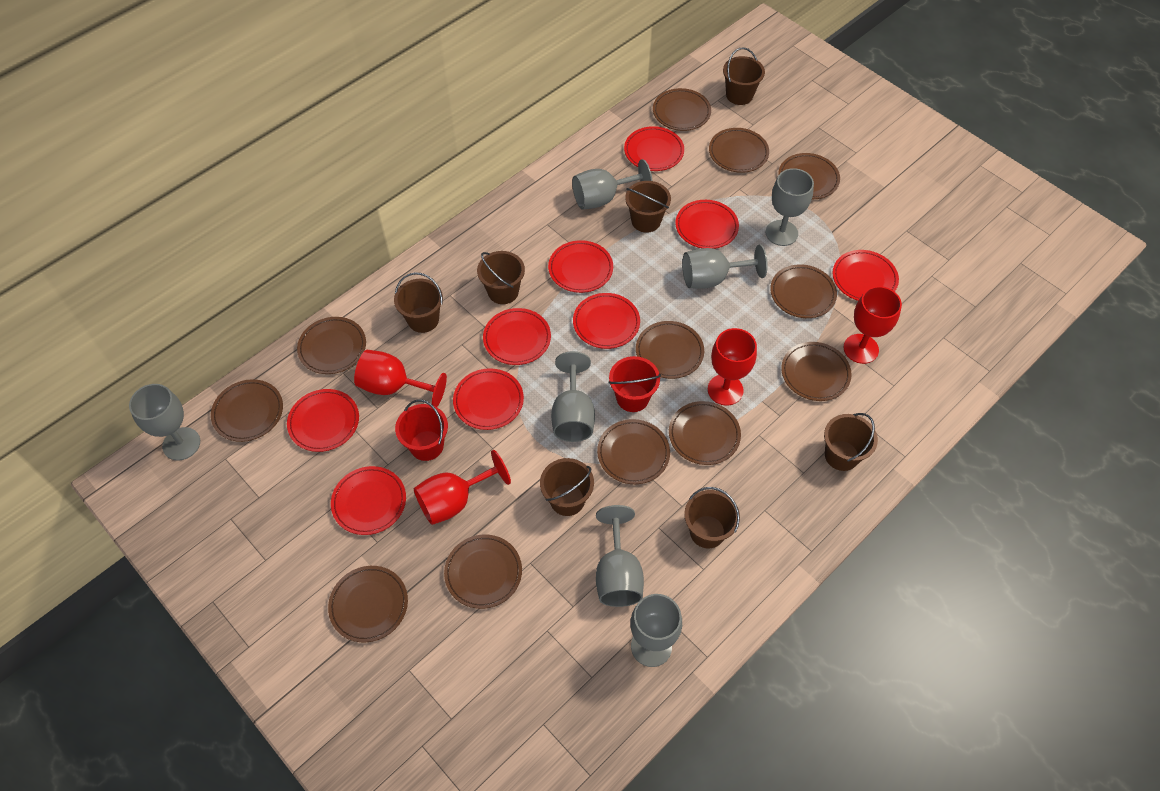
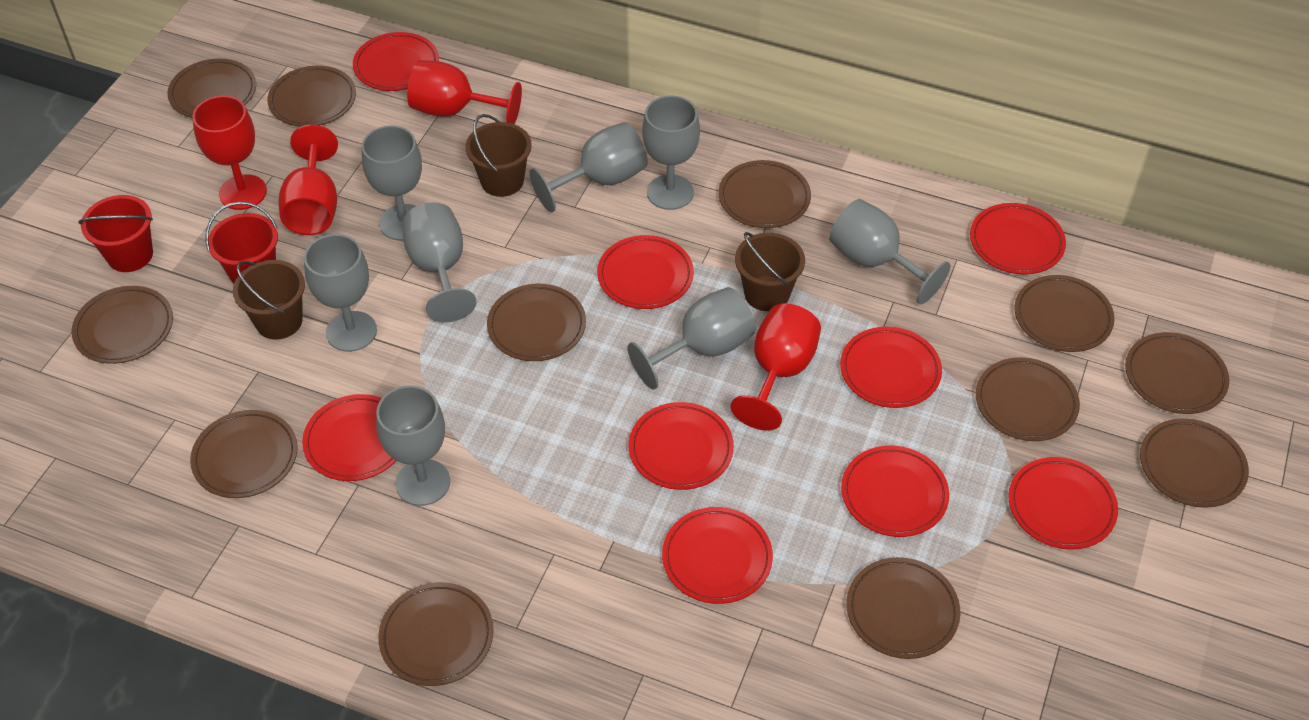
brown bucket: [394,272,443,333] [477,251,525,304] [540,458,594,516] [625,181,671,233] [684,487,740,548] [723,47,765,105] [824,413,878,471] = 7 -> [233,260,305,340] [465,114,532,197] [735,232,805,311] = 3
grey goblet: [129,384,200,461] [551,351,595,442] [572,159,652,210] [596,505,644,607] [630,594,682,667] [682,244,768,289] [766,168,814,246] = 7 -> [304,234,377,352] [362,125,422,241] [376,385,450,506] [402,202,477,322] [529,122,648,212] [627,287,756,390] [642,95,700,210] [829,199,951,304] = 8

